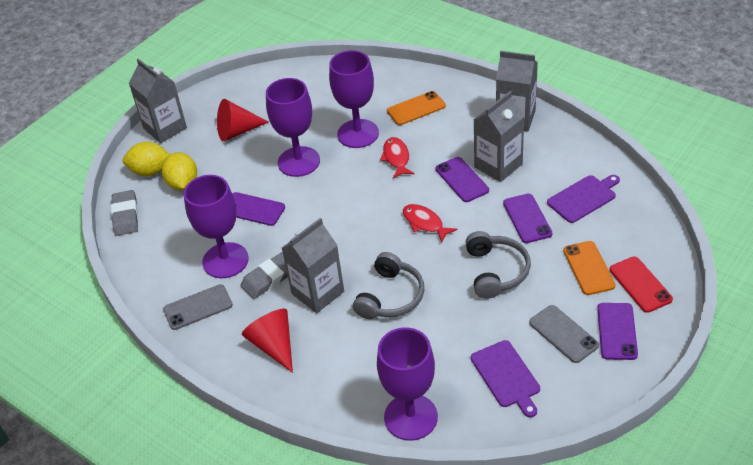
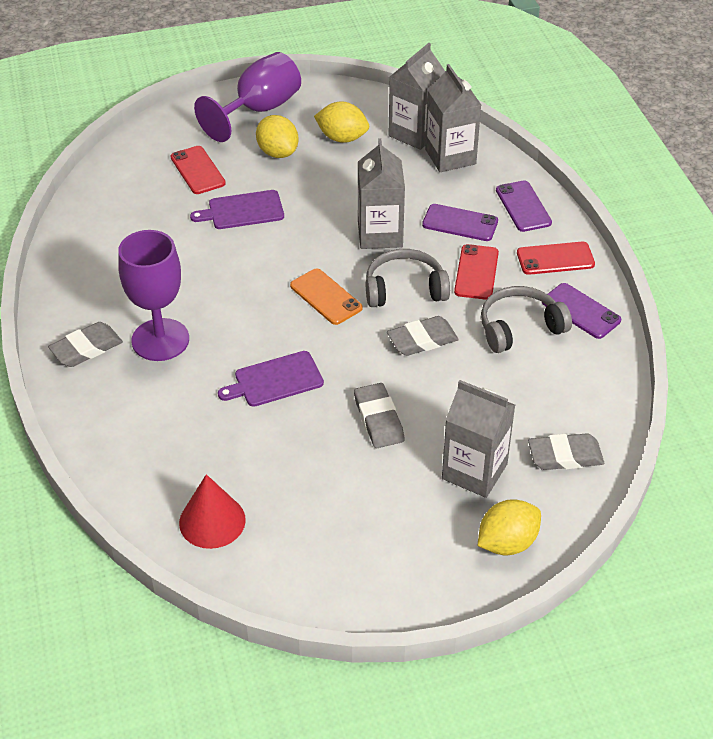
grey eraser: [111,190,138,236] [240,252,288,299] = 2 -> [48,322,123,367] [354,383,405,448] [387,316,459,356] [528,433,604,470] = 4
grey phone: [163,284,233,330] [529,305,599,363] = 2 -> none = 0
orange phone: [387,91,446,125] [563,241,616,295] = 2 -> [290,268,363,325] = 1
purple goblet: [184,175,249,278] [266,78,320,177] [329,50,379,148] [377,327,438,441] = 4 -> [118,230,189,361] [194,52,301,142] = 2
purple phone: [232,192,285,226] [436,157,489,202] [503,193,552,243] [597,303,638,360] = 4 -> [422,204,498,241] [496,180,552,232] [542,283,621,339] = 3
red cone: [217,99,268,141] [242,309,293,373] = 2 -> [179,474,246,549] = 1
red fish: [380,137,414,178] [403,204,457,243] = 2 -> none = 0
red phone: [610,256,673,313] = 1 -> [171,146,226,194] [454,244,499,300] [517,242,595,275] = 3
yellow lemon: [123,142,170,176] [162,152,197,190] = 2 -> [256,115,299,158] [314,101,369,143] [478,499,541,555] = 3

